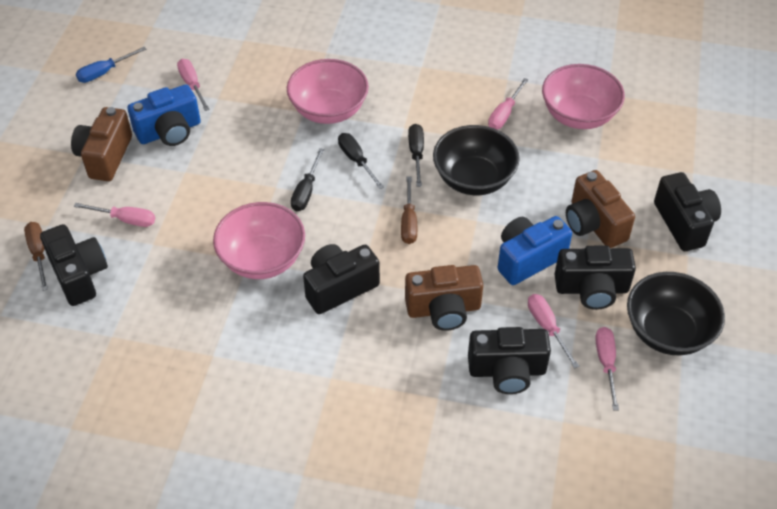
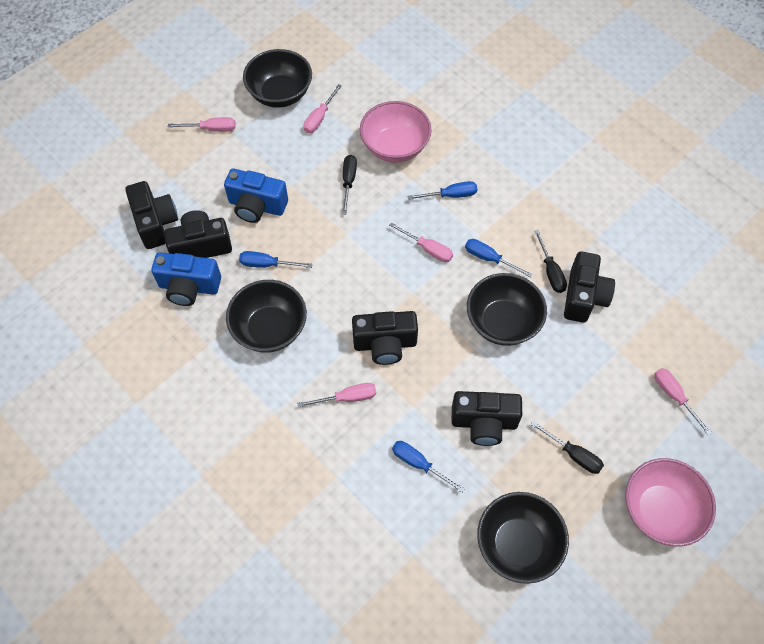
black bowl: [433,125,520,195] [627,272,725,355] = 2 -> [226,280,307,353] [243,49,312,108] [467,273,547,346] [477,492,569,584] = 4
blue screwdriver: [76,47,146,83] = 1 -> [239,251,313,268] [392,441,465,493] [408,181,477,200] [465,239,533,277] = 4
brown camera: [71,107,132,181] [405,265,483,331] [566,170,635,248] = 3 -> none = 0
brown screwdriver: [24,222,48,291] [401,176,417,244] = 2 -> none = 0
pink bowl: [213,202,305,279] [287,59,369,124] [542,64,625,129] = 3 -> [360,101,432,163] [625,458,716,547] = 2

